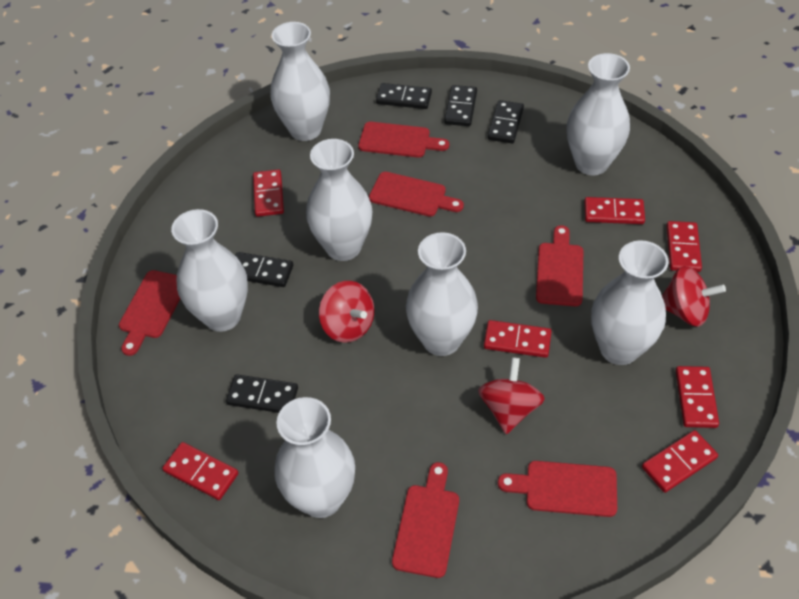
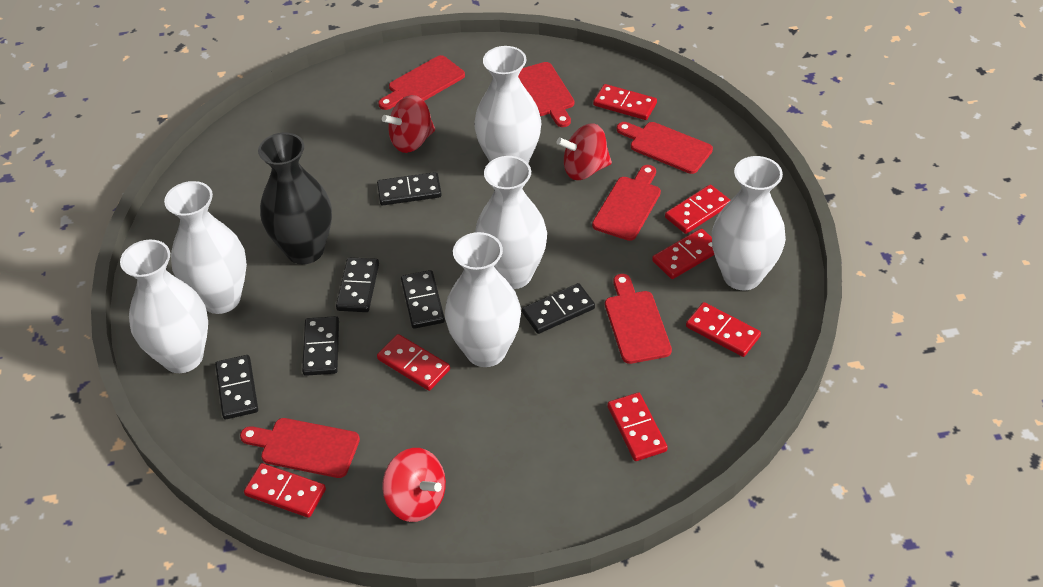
black domino: [226,374,298,413] [235,252,293,287] [376,83,432,109] [445,85,477,126] [488,100,524,144] = 5 -> [215,355,258,419] [302,316,339,376] [336,257,379,312] [377,172,442,205] [401,270,445,329] [522,283,595,334] = 6
black vase: none = 0 -> [258,132,332,264] = 1
white vase: [171,209,248,332] [270,22,330,141] [274,397,355,518] [306,139,372,261] [406,232,478,356] [567,53,630,175] [591,240,669,365] = 7 -> [120,240,208,373] [164,181,247,314] [445,232,521,367] [474,46,541,163] [475,156,547,289] [712,156,786,290] = 6

